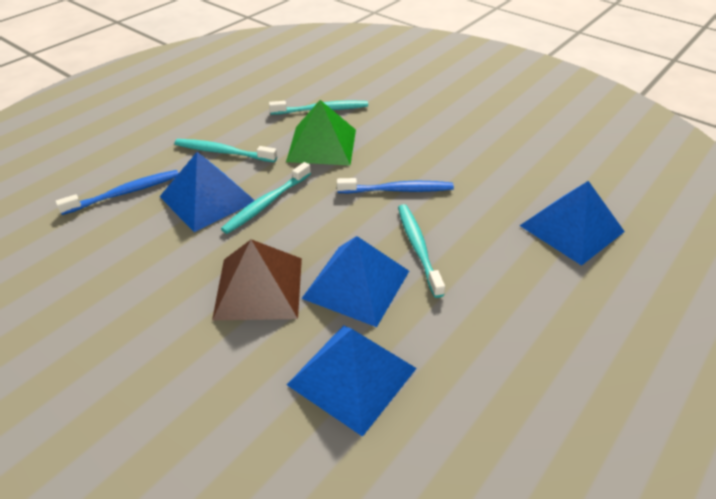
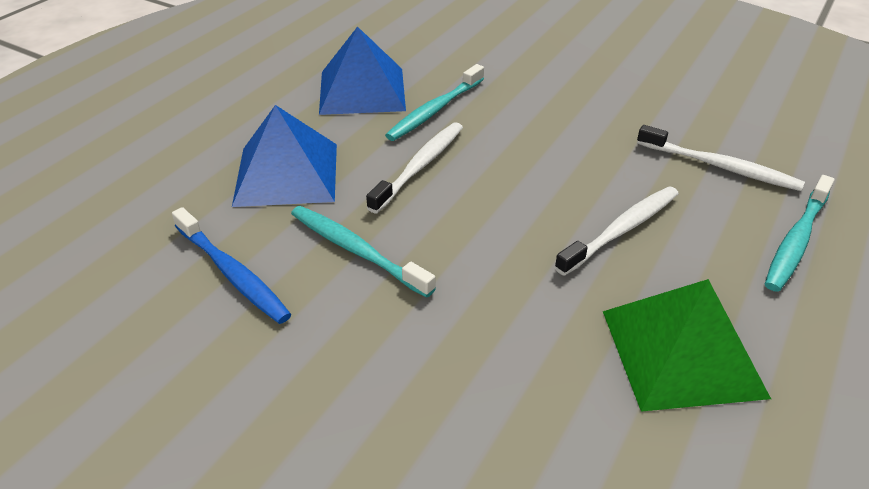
blue pyramid: [159,152,255,232] [287,325,417,437] [301,236,409,327] [519,181,625,266] = 4 -> [232,105,337,207] [319,26,406,115] = 2
blue toothbrush: [55,170,179,215] [337,178,454,193] = 2 -> [172,207,292,324] = 1
brown pyramid: [212,239,302,320] = 1 -> none = 0
turquoise toothbrush: [174,139,277,162] [221,162,311,234] [269,100,368,115] [398,204,445,298] = 4 -> [291,206,436,298] [385,64,484,141] [765,175,835,292] = 3
white toothbrush: none = 0 -> [366,122,463,213] [555,187,679,276] [637,125,805,191] = 3

